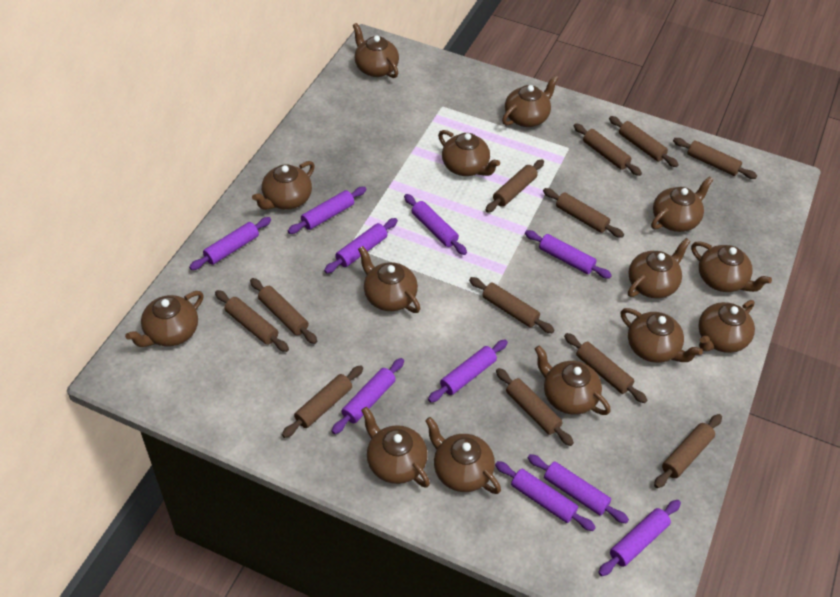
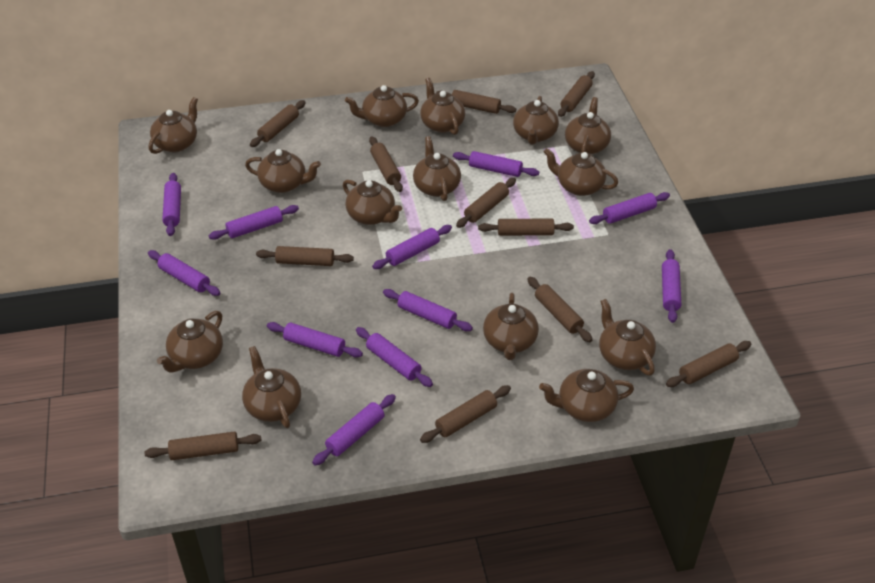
brown rolling pin: [215,290,289,352] [250,278,317,344] [282,365,363,438] [469,277,555,333] [486,160,544,213] [496,368,574,446] [543,188,624,238] [564,333,647,403] [574,123,642,176] [609,116,679,167] [654,414,722,488] [673,138,757,179] = 12 -> [145,432,261,460] [250,100,306,147] [256,246,354,266] [369,136,403,192] [420,385,511,443] [436,90,516,114] [456,178,516,228] [478,218,574,236] [527,277,592,342] [558,71,595,117] [666,341,751,387] = 11
purple rolling pin: [189,217,271,270] [288,187,366,234] [324,218,398,273] [332,358,404,434] [404,194,467,255] [428,339,508,403] [495,461,596,531] [525,230,612,279] [528,454,629,523] [598,500,681,576] = 10 -> [148,250,221,296] [162,173,181,236] [209,205,299,240] [267,322,363,358] [312,394,396,466] [356,327,433,387] [372,225,452,269] [383,289,473,331] [453,151,539,177] [589,192,670,224] [662,249,681,323] = 11

